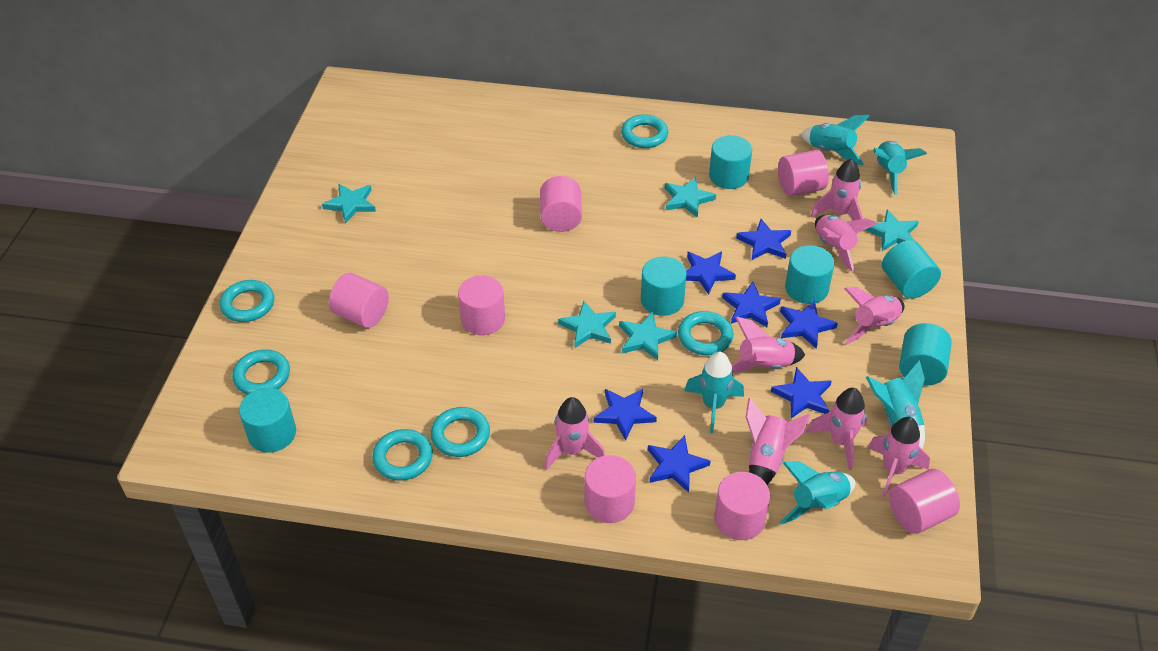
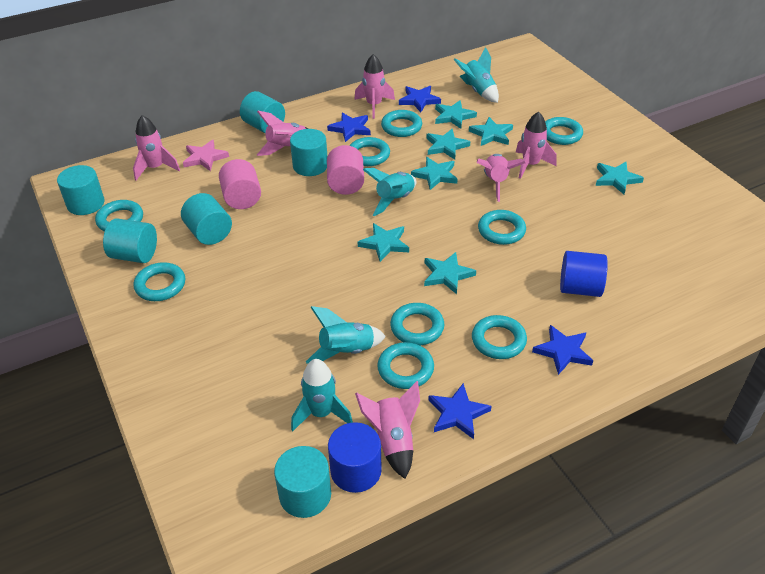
blue cylinder: none = 0 -> [328,422,382,493] [560,251,608,297] = 2
blue star: [594,389,657,440] [648,435,711,493] [686,251,736,295] [722,281,781,327] [736,219,791,260] [771,367,832,419] [780,301,838,349] = 7 -> [327,113,371,142] [399,86,441,112] [428,383,491,439] [532,325,593,375] = 4
pink cylinder: [329,273,389,328] [458,275,505,335] [540,176,582,232] [585,455,636,523] [714,472,770,540] [778,150,829,196] [889,469,960,534] = 7 -> [219,159,261,209] [327,145,364,195] = 2
pink rocket: [544,397,605,470] [732,317,805,373] [746,398,810,485] [806,388,867,470] [811,159,863,220] [815,215,877,272] [844,287,904,344] [868,417,930,498] = 8 -> [133,115,180,180] [257,111,308,156] [354,54,395,119] [355,381,420,479] [477,154,525,202] [516,111,557,179] = 6
pink star: none = 0 -> [183,140,229,171] = 1
turquoise ring: [220,280,274,322] [232,349,290,394] [372,429,433,481] [431,407,490,457] [621,114,668,148] [678,311,733,355] = 6 -> [95,200,143,232] [134,262,185,301] [349,137,390,166] [377,342,434,389] [381,110,422,137] [390,303,444,345] [472,315,527,359] [478,210,526,245] [545,117,583,145] = 9
turquoise rocket: [685,352,744,433] [780,461,856,524] [801,115,869,166] [866,360,925,449] [873,141,927,195] = 5 -> [291,359,353,431] [306,306,386,364] [363,168,416,216] [454,47,499,103] = 4
turquoise star: [322,184,376,224] [558,301,616,348] [619,311,677,360] [665,177,716,218] [865,210,919,251] = 5 -> [358,223,409,262] [411,157,458,190] [424,252,476,294] [426,129,470,159] [435,100,477,129] [469,117,513,146] [596,162,644,194] = 7

